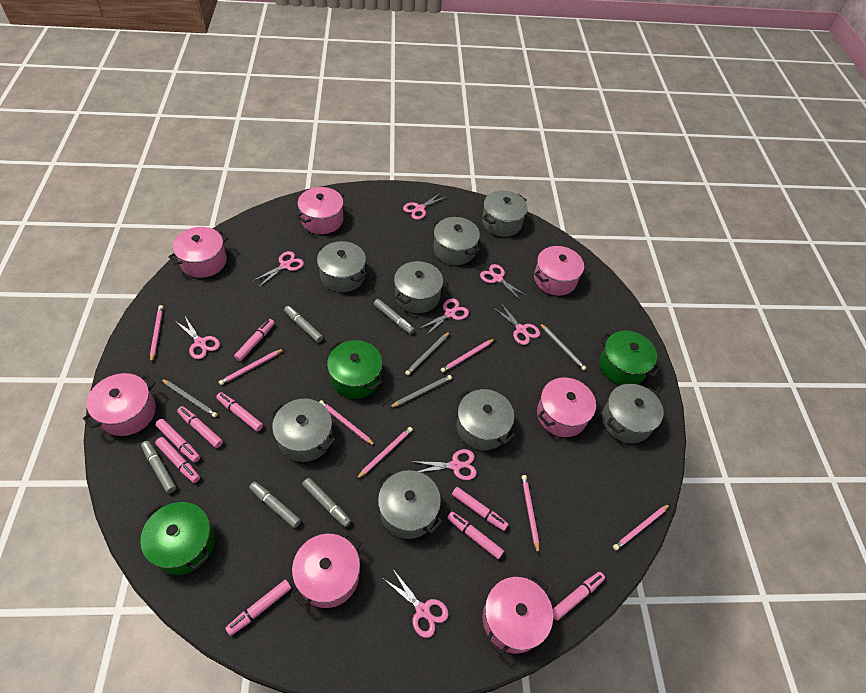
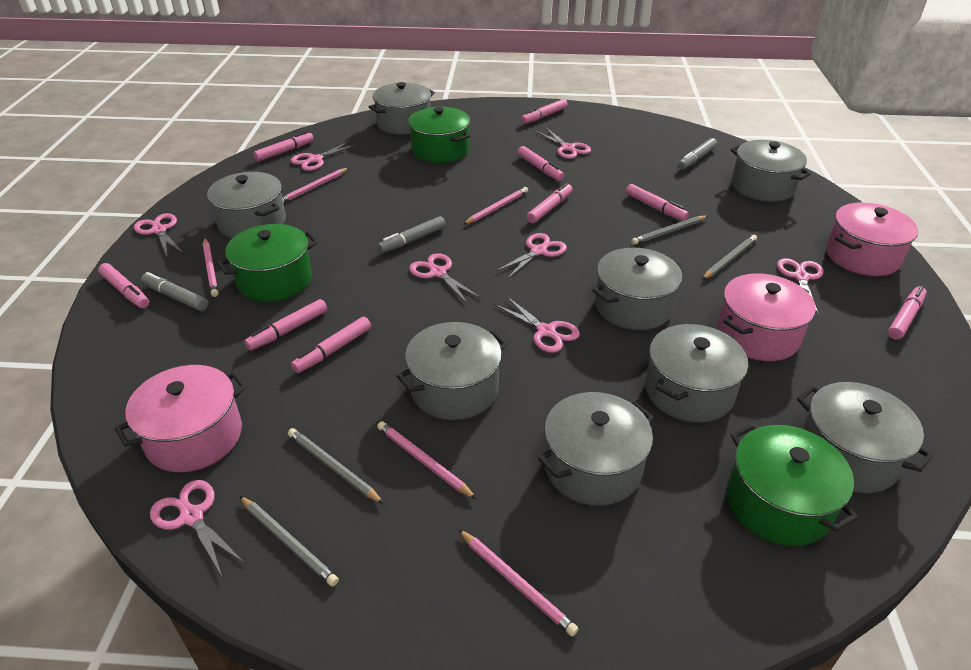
grey marker: [141,441,176,493] [249,482,301,528] [284,306,323,343] [302,478,351,527] [374,299,415,334] = 5 -> [141,272,208,311] [377,216,446,253] [678,138,717,170] = 3
pink pencil: [150,305,163,363] [219,349,284,385] [319,400,375,446] [356,427,413,479] [440,339,495,373] [522,475,539,555] [613,504,670,550] = 7 -> [203,238,219,297] [282,168,348,203] [377,421,477,499] [458,529,578,637] [463,187,528,225] = 5
pink pot: [83,373,156,436] [168,227,229,278] [290,533,361,608] [296,187,344,234] [483,575,553,655] [534,246,585,296] [537,377,596,437] = 7 -> [115,365,247,472] [717,273,816,361] [826,202,918,276] = 3

